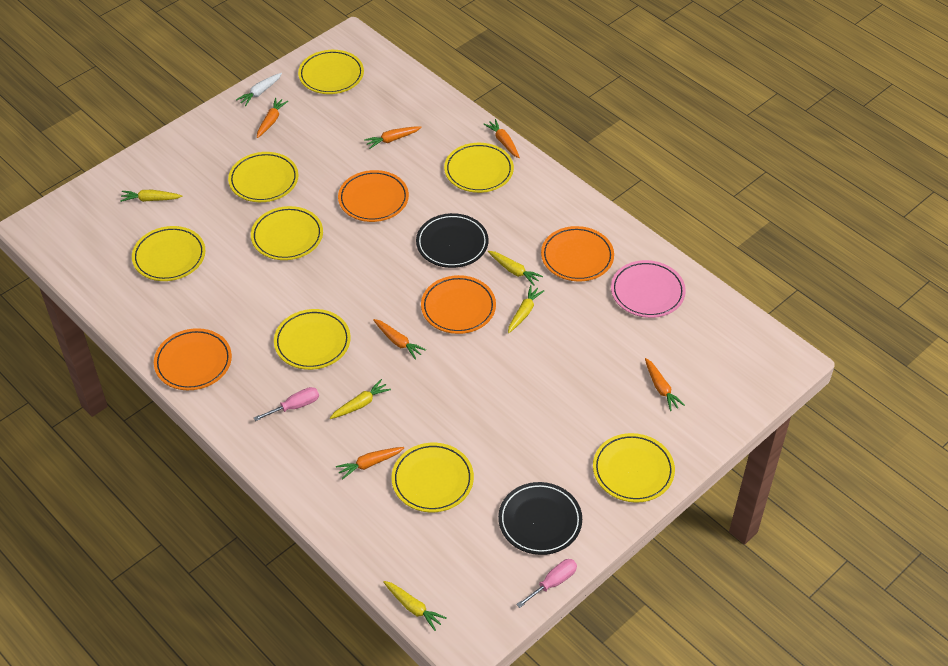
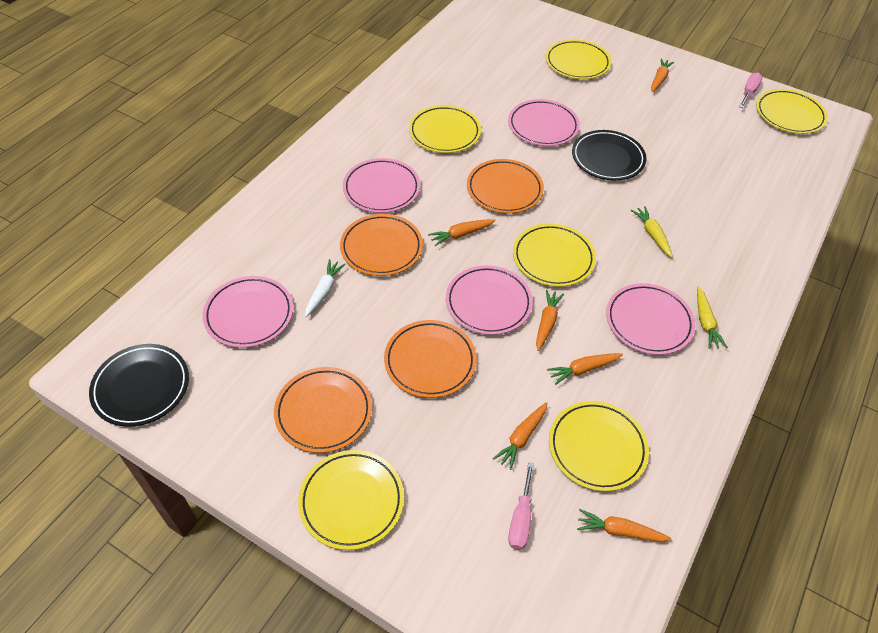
pink plate: [611,260,686,318] = 1 -> [202,276,293,348] [343,158,420,213] [446,265,533,335] [508,99,580,146] [606,283,695,355] = 5
yellow carrot: [120,190,182,202] [330,379,391,419] [383,581,446,631] [488,251,543,286] [508,285,544,333] = 5 -> [631,206,673,258] [697,287,727,349] = 2
yellow plate: [132,226,205,281] [228,152,299,202] [251,206,323,260] [274,309,351,370] [298,50,364,94] [391,443,474,512] [444,143,514,193] [593,433,675,503] = 8 -> [298,450,404,550] [409,105,481,153] [513,224,596,287] [545,39,611,79] [549,401,649,491] [756,89,828,134] = 6

